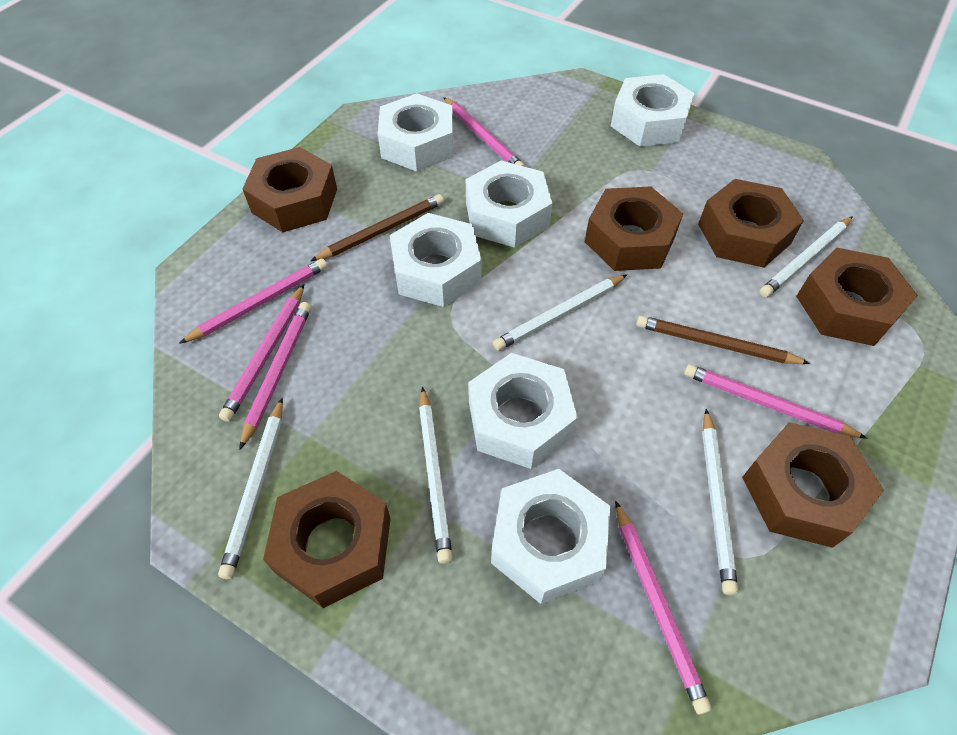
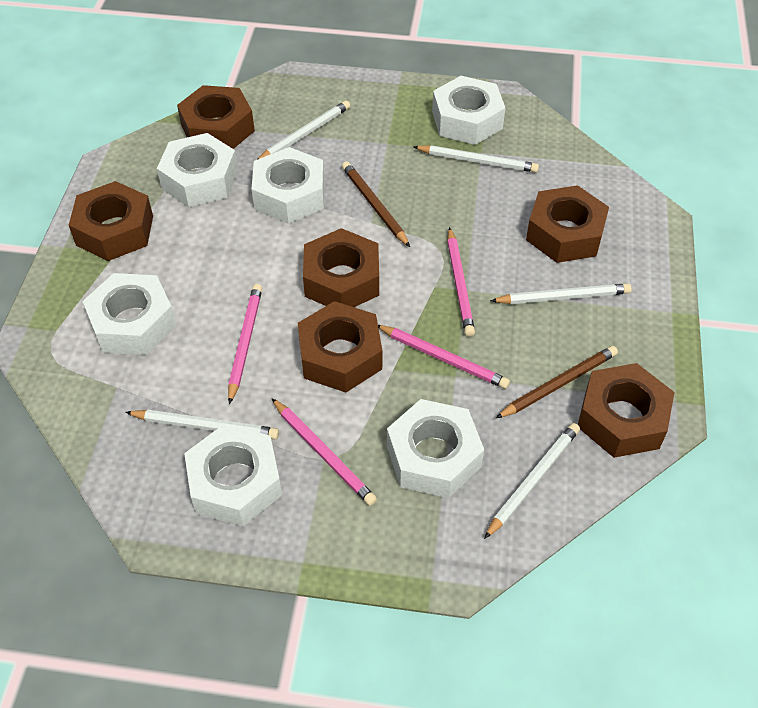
pink pencil: [179,258,328,344] [219,285,304,422] [239,302,311,450] [443,97,525,167] [615,501,711,715] [684,364,867,439] = 6 -> [228,284,262,404] [271,398,377,506] [378,325,510,389] [447,227,475,337] = 4

